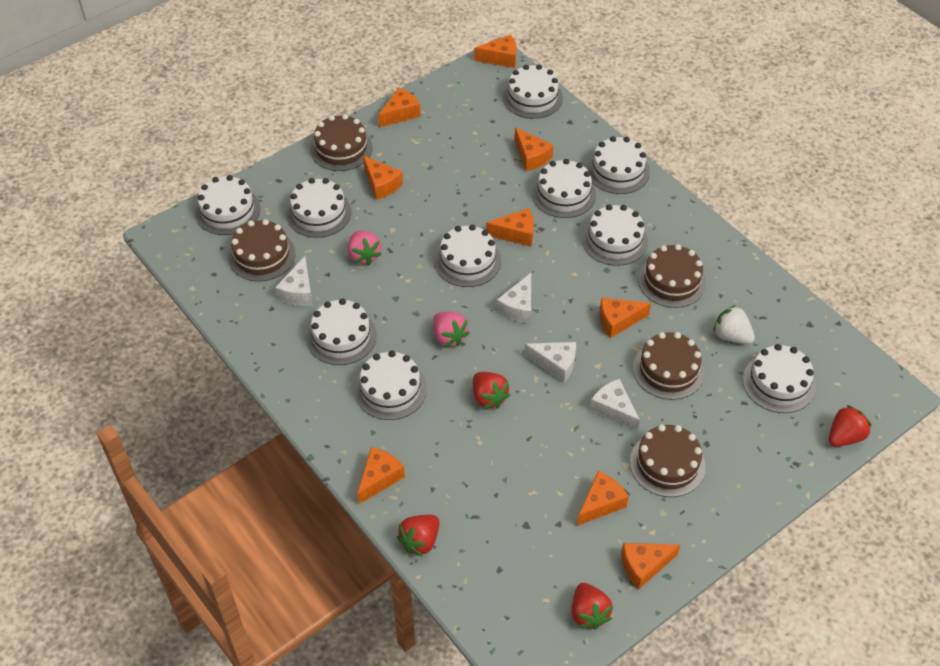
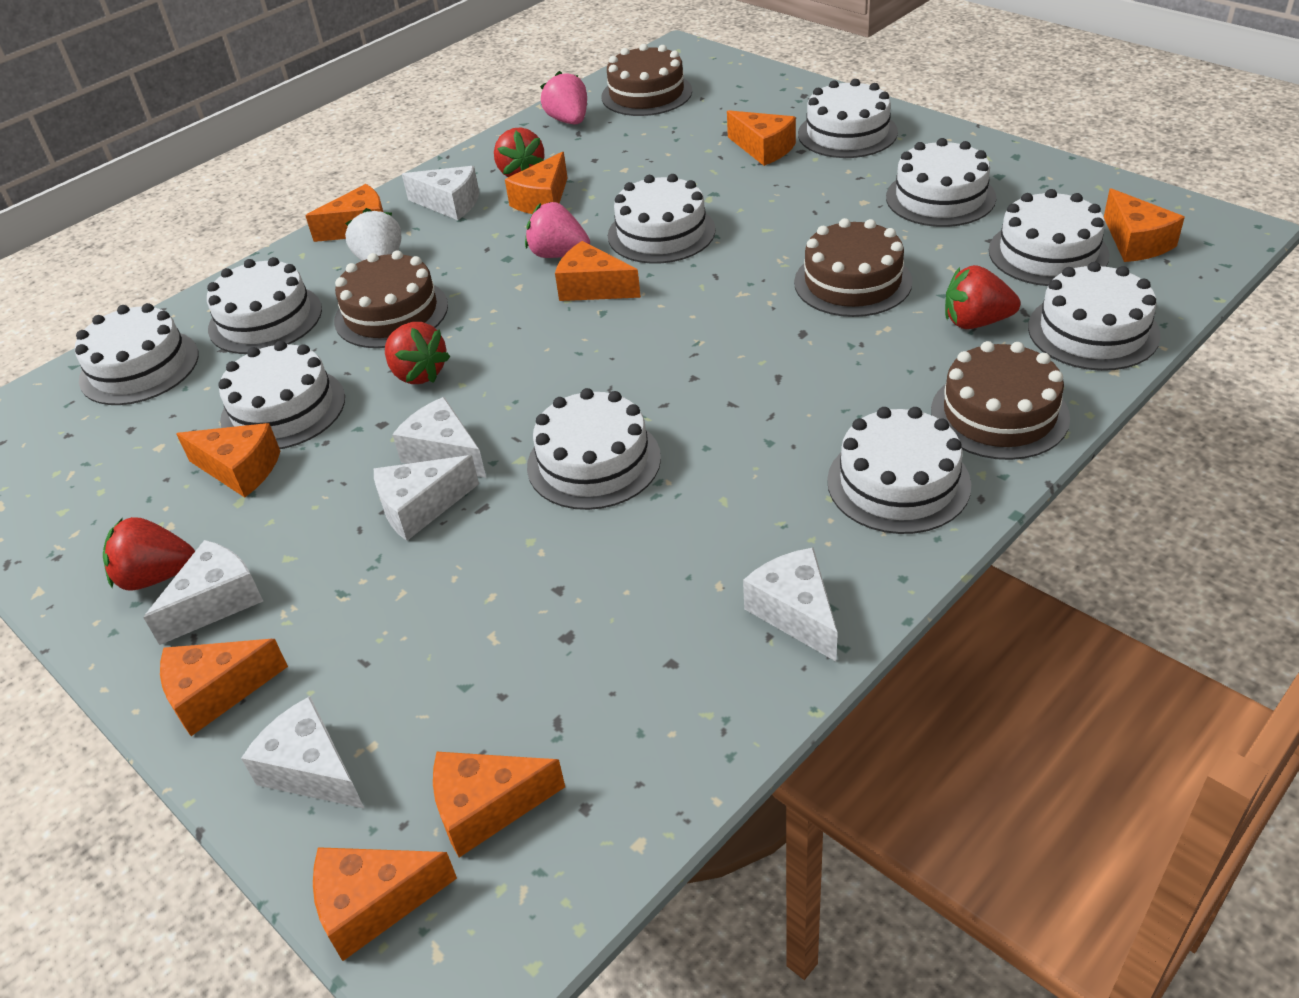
brown cake: [228,219,295,282] [310,114,373,171] [630,424,706,497] [633,332,705,400] [638,244,706,308] = 5 -> [334,250,448,348] [601,44,692,116] [794,218,912,317] [931,341,1070,460] = 4
white cheese: [275,256,313,306] [496,273,531,323] [524,342,576,383] [590,379,640,432] = 4 -> [143,540,263,645] [241,696,365,809] [374,455,479,541] [392,397,486,478] [402,166,479,220] [743,547,838,661] = 6

